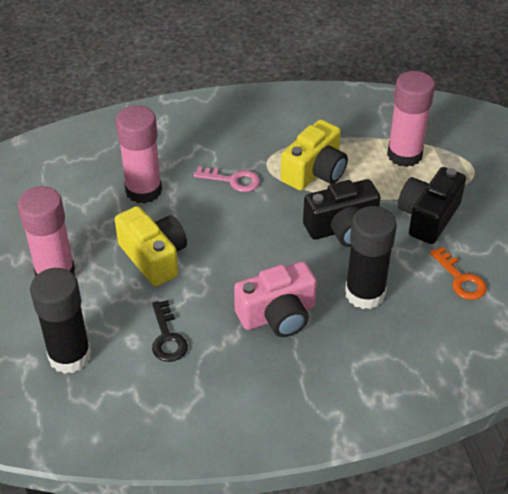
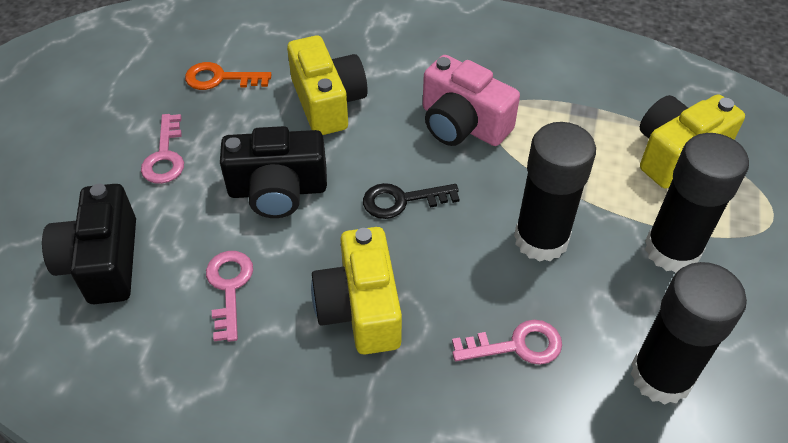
black glue stick: [30,268,91,374] [345,206,397,309] = 2 -> [514,122,596,262] [631,262,747,405] [645,133,749,272] = 3
pink glue stick: [18,186,75,277] [116,105,162,204] [387,71,435,167] = 3 -> none = 0
pink key: [193,166,260,192] = 1 -> [141,114,184,184] [206,251,253,342] [452,320,562,365] = 3
yellow camera: [115,206,187,286] [281,119,348,191] = 2 -> [287,36,368,135] [311,227,402,355] [640,94,745,189] = 3

